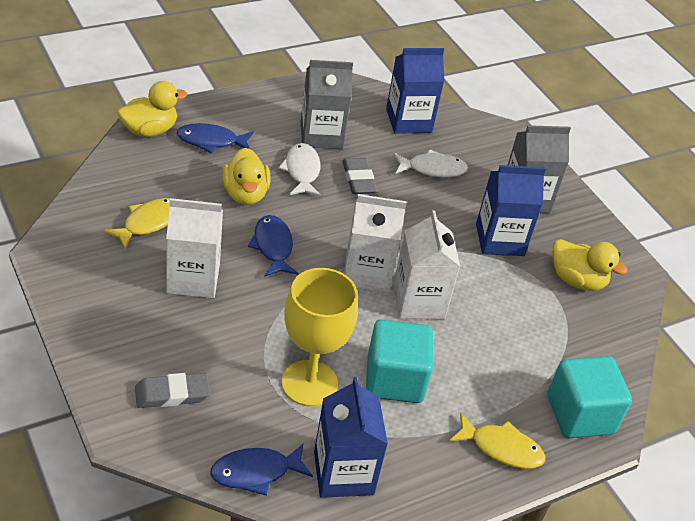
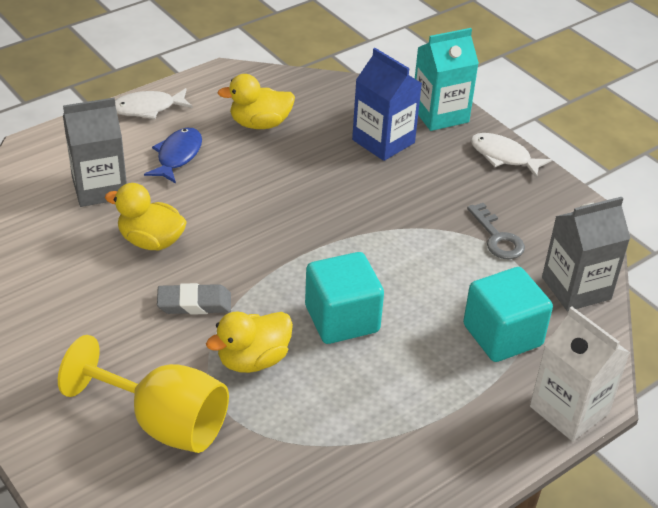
blue carton: [314,377,388,498] [386,48,444,134] [476,165,546,256] = 3 -> [352,48,422,161] = 1
blue fish: [177,123,253,154] [210,444,313,496] [248,215,298,276] = 3 -> [144,128,202,183] = 1
grey eraser: [135,373,210,408] [342,158,377,194] = 2 -> [157,283,231,315] = 1
grey key: none = 0 -> [467,203,525,259] = 1
turquoise carton: none = 0 -> [415,28,479,131] = 1
white carton: [166,198,223,298] [344,194,407,293] [393,210,460,319] = 3 -> [530,307,630,441] = 1
yellow fish: [103,198,170,250] [449,412,545,469] = 2 -> none = 0

